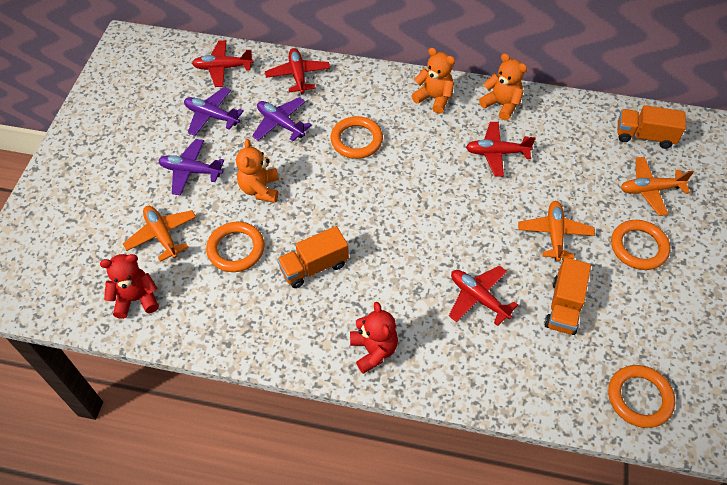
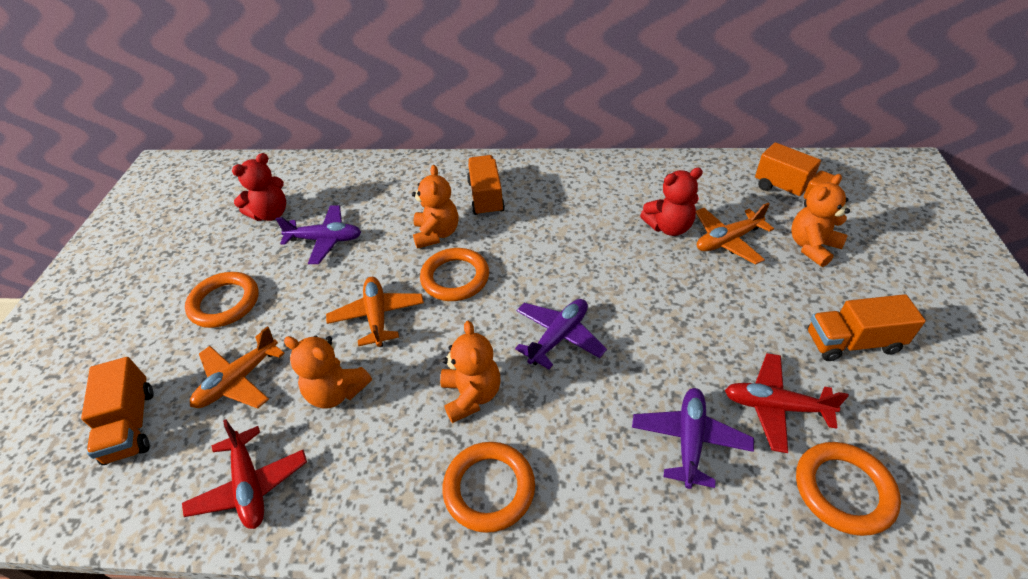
orange teddy bear: [236,139,279,203] [411,48,455,114] [479,53,527,121] = 3 -> [284,336,372,409] [412,165,458,249] [440,321,501,423] [791,174,850,267] = 4
orange truck: [277,226,349,288] [544,257,591,335] [617,105,686,149] = 3 -> [81,357,154,465] [467,155,505,216] [755,142,835,207] [807,294,926,361] = 4
red plane: [192,40,254,87] [265,48,330,95] [449,266,518,326] [466,122,536,177] = 4 -> [182,419,307,529] [725,353,849,453] = 2

